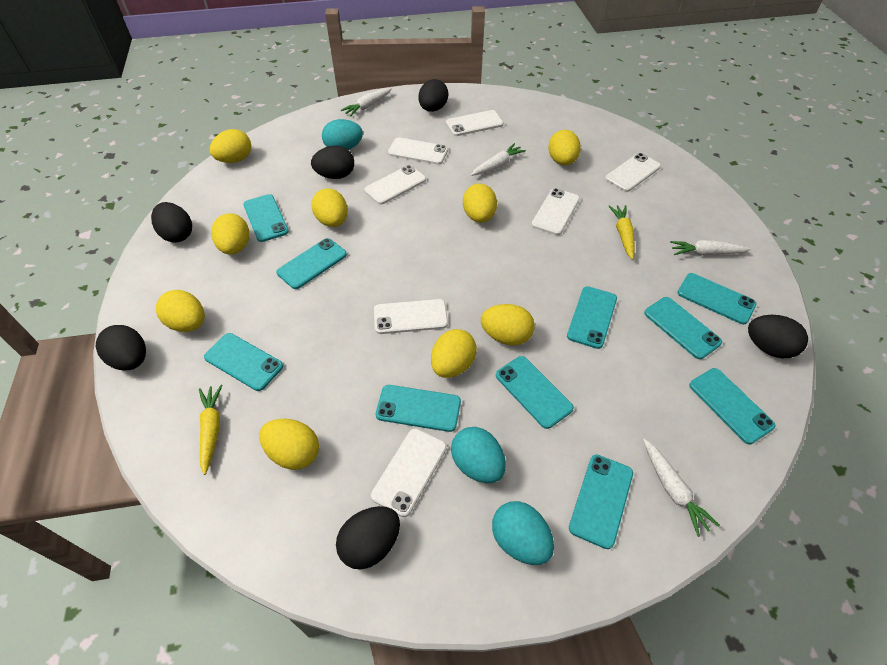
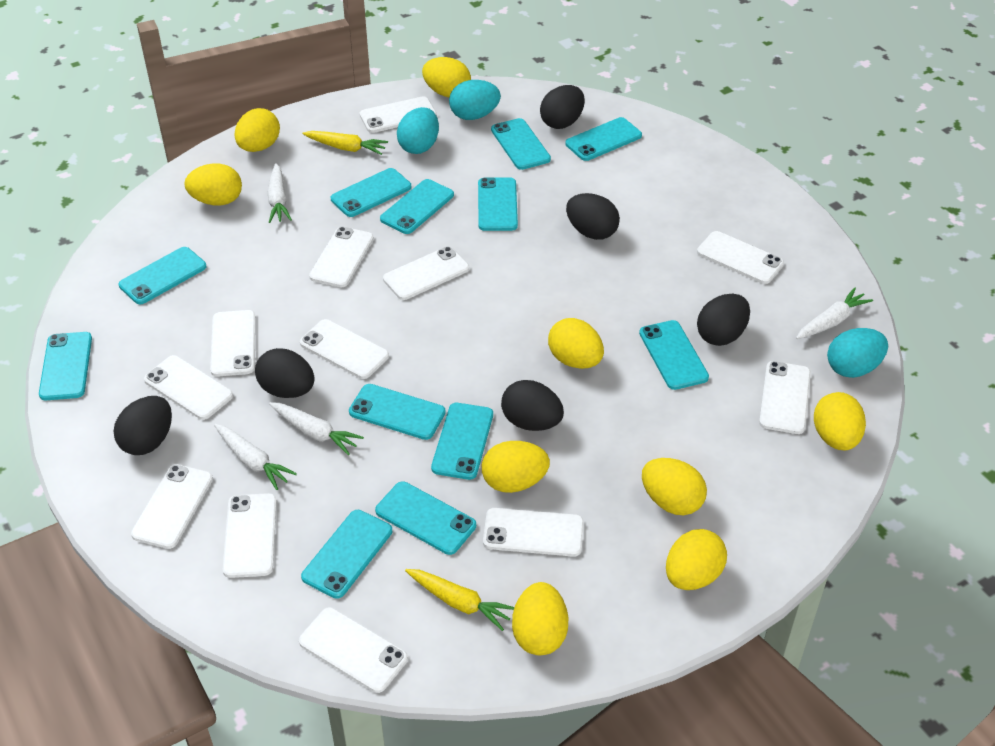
turquoise phone: [204,333,283,391] [243,194,289,242] [276,238,347,289] [376,385,461,432] [496,356,574,429] [567,286,617,349] [569,455,633,549] [644,297,722,359] [677,273,757,324] [689,368,776,444] = 10 -> [39,332,92,400] [119,247,206,304] [301,510,392,599] [331,168,411,217] [349,384,446,440] [375,481,476,555] [380,179,454,234] [431,403,493,480] [478,177,518,231] [491,118,551,170] [565,117,642,161] [639,320,709,390] = 12
white phone: [364,165,426,205] [371,428,447,517] [374,299,448,334] [388,137,448,165] [446,110,503,136] [531,188,580,235] [605,153,661,192] = 7 -> [131,464,213,549] [144,355,233,420] [210,310,256,377] [223,493,277,578] [299,607,408,693] [300,319,389,379] [309,227,374,287] [360,96,437,133] [383,247,469,300] [483,508,584,557] [697,231,784,284] [759,361,811,434] = 12

